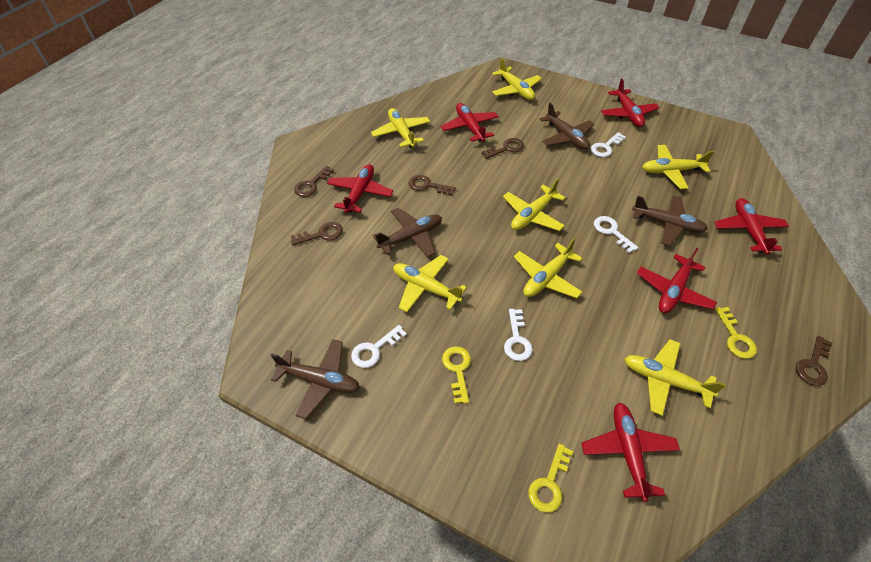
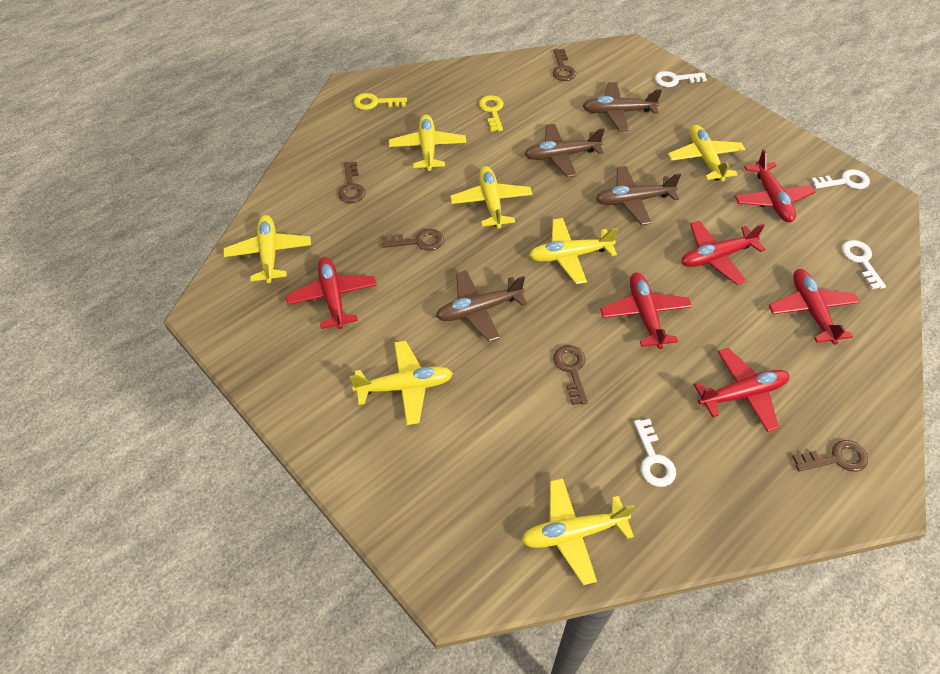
yellow key: [442,346,471,404] [528,444,573,513] [715,307,757,359] = 3 -> [354,93,407,110] [479,95,504,132] = 2

